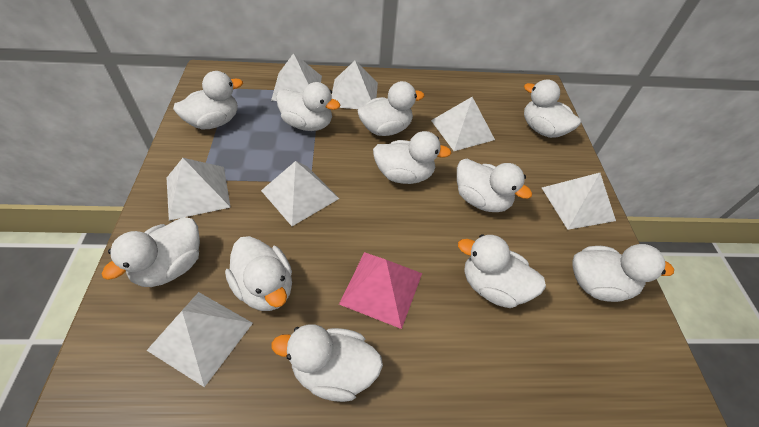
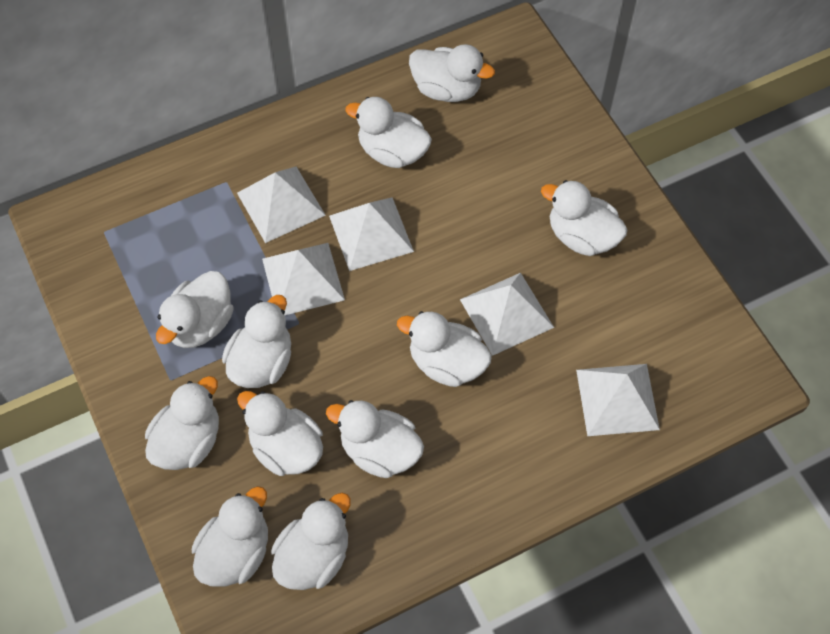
pink pyramid: [339,252,422,329] = 1 -> none = 0
white pyramid: [146,292,253,387] [167,158,231,220] [261,161,339,226] [271,53,322,101] [332,61,378,109] [431,97,495,151] [542,173,616,230] = 7 -> [237,167,326,243] [262,243,345,315] [329,197,414,271] [460,273,554,356] [576,364,660,436] = 5

